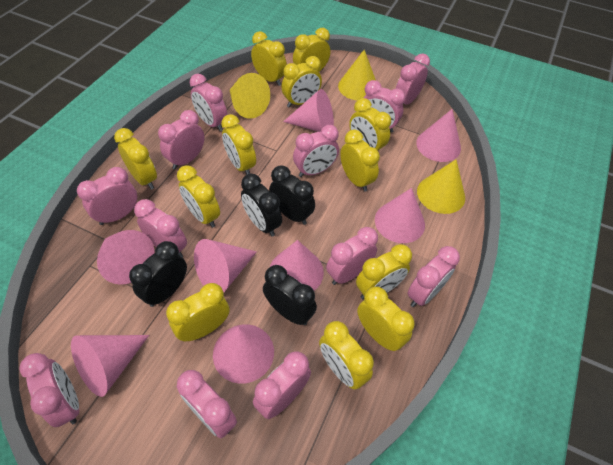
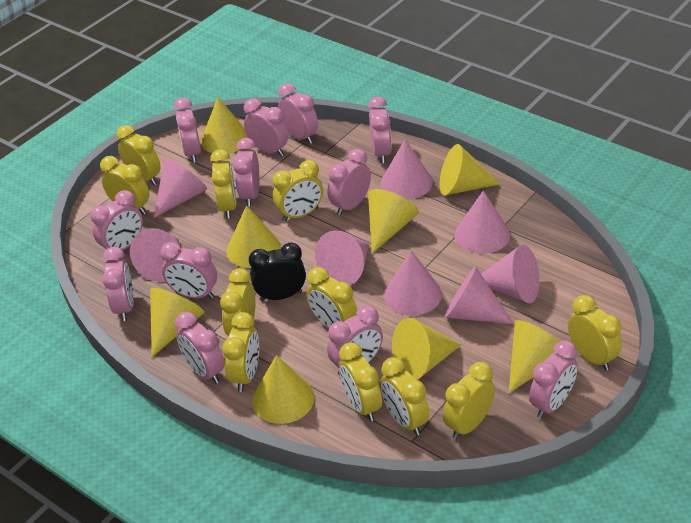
black clock: [129,241,187,307] [241,174,282,237] [263,265,317,325] [269,166,315,225] = 4 -> [249,242,306,301] = 1
yellow clock: [114,128,157,189] [166,283,230,341] [177,165,220,228] [221,114,256,175] [251,31,287,86] [281,56,322,108] [293,28,330,72] [319,321,374,389] [340,129,380,192] [349,98,391,152] [356,244,412,299] [357,286,415,351] = 12 -> [100,156,149,215] [117,125,161,185] [210,149,237,219] [220,268,255,336] [222,312,259,392] [273,160,323,222] [307,267,357,328] [339,342,382,421] [380,357,429,436] [443,362,495,439] [568,295,622,371] = 11
yellow cone: [230,73,270,119] [338,50,376,100] [417,160,465,214] = 3 -> [150,288,204,357] [201,97,248,154] [226,205,281,268] [252,355,315,424] [368,189,419,253] [392,318,461,380] [440,144,500,195] [509,320,560,393] = 8

